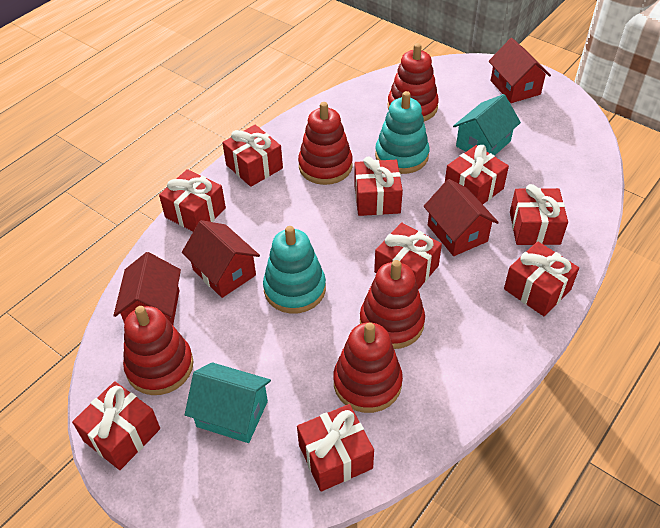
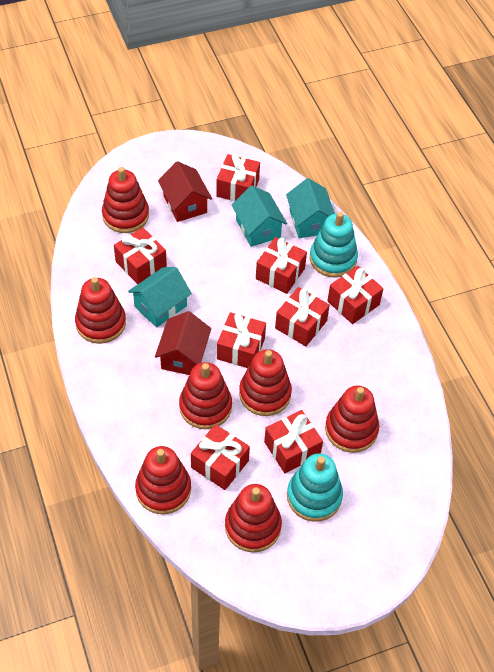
red gift: [72,381,160,470] [159,169,226,231] [222,125,283,187] [297,404,374,492] [354,157,403,216] [374,222,442,290] [445,145,509,204] [504,242,579,316] [510,184,568,245] = 9 -> [114,227,167,284] [191,424,250,490] [216,153,260,201] [217,312,266,368] [256,237,307,294] [264,410,323,473] [275,287,330,346] [327,266,383,324] = 8
red house: [113,252,181,325] [182,220,260,298] [424,179,499,256] [489,38,551,103] = 4 -> [155,311,211,375] [158,161,212,222] = 2
red stacking toy: [123,306,194,395] [298,102,353,185] [333,322,403,413] [360,260,425,349] [388,43,439,121] = 5 -> [75,277,126,344] [102,167,149,233] [135,446,191,514] [179,362,232,429] [225,484,282,552] [239,349,292,416] [325,386,379,453] = 7
turquoise house: [185,362,271,443] [453,94,521,155] = 2 -> [128,267,192,328] [232,186,287,247] [286,178,335,238] = 3

